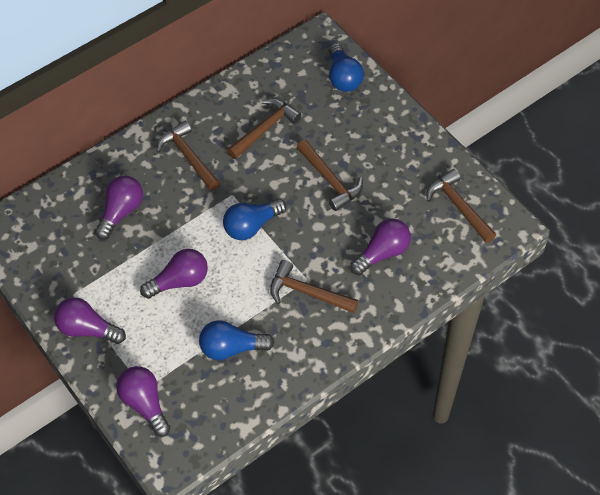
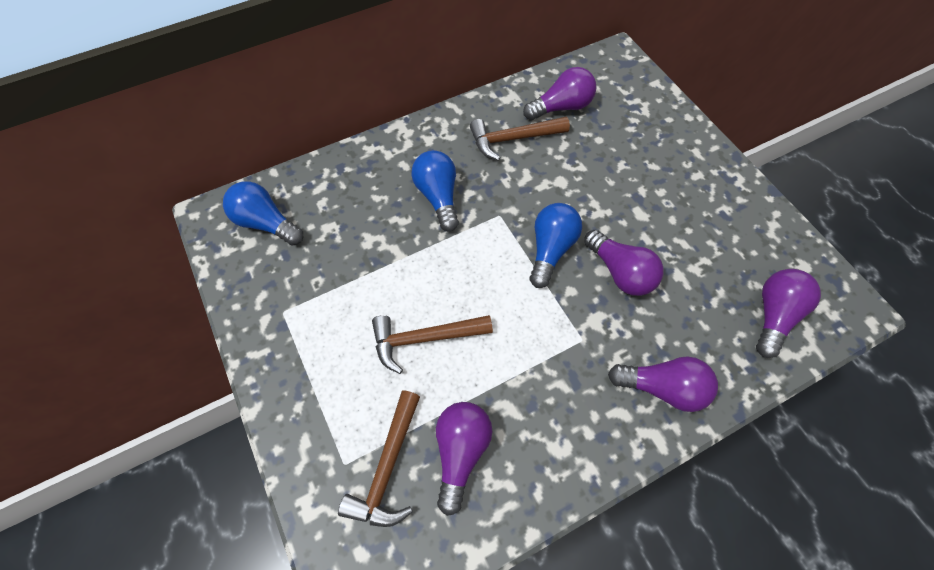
brown hammer: [157,121,220,191] [227,99,301,159] [270,260,359,313] [296,140,363,211] [426,169,496,243] = 5 -> [338,390,420,527] [372,315,493,374] [470,117,570,161] = 3

